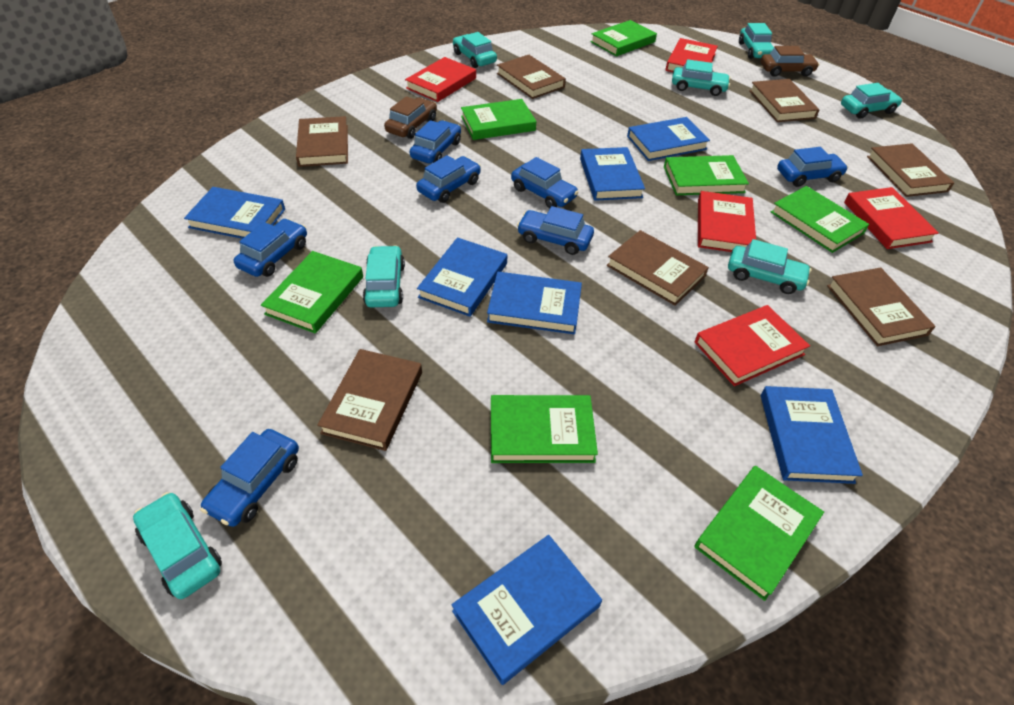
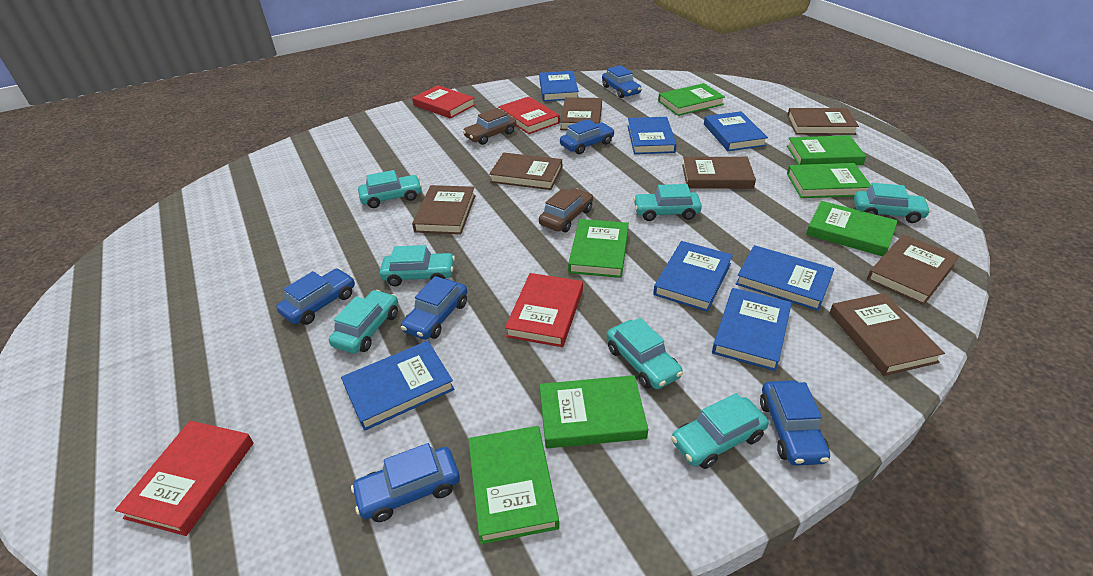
blue car: [200,429,299,527] [234,219,307,277] [410,120,461,164] [416,155,481,203] [511,157,579,208] [517,206,594,255] [777,147,848,187] = 7 -> [276,269,355,325] [351,443,460,522] [401,276,468,340] [560,119,615,154] [602,65,642,98] [760,380,830,465] = 6
red book: [405,57,476,102] [665,38,718,72] [694,305,810,386] [698,191,756,252] [844,187,939,249] = 5 -> [115,421,254,536] [412,85,475,119] [498,97,560,134] [505,273,583,347] = 4

